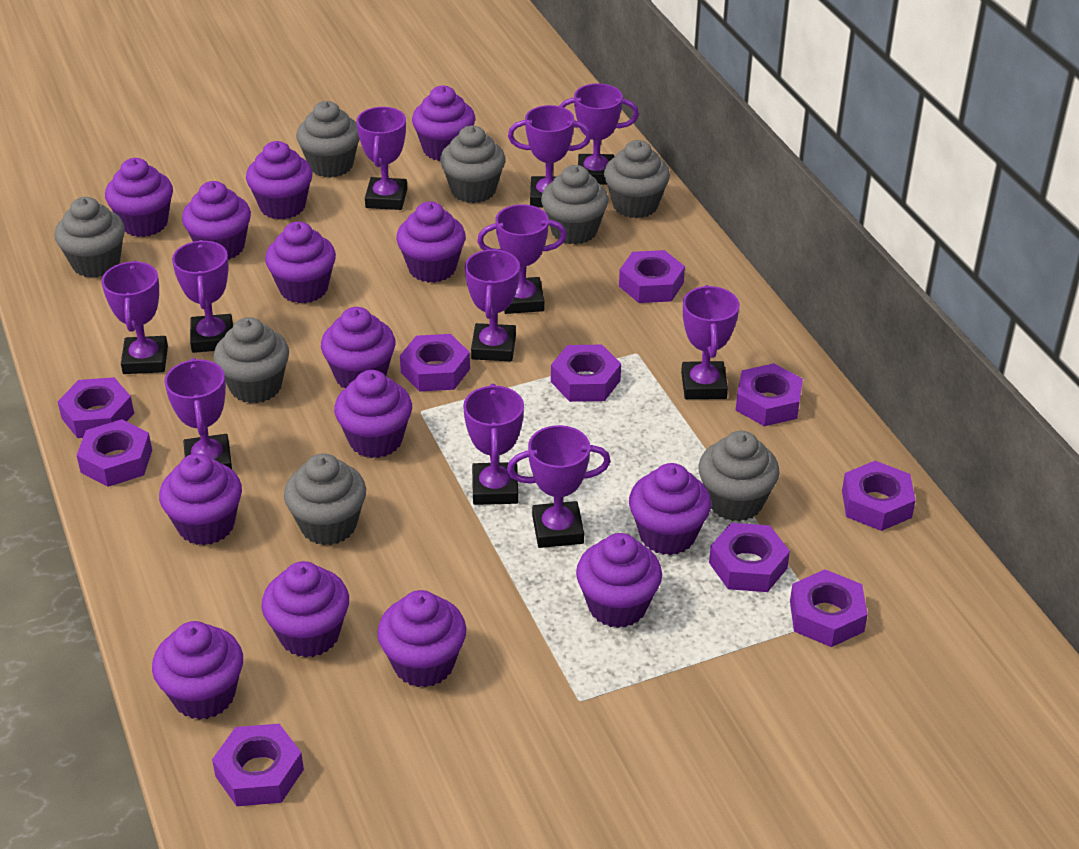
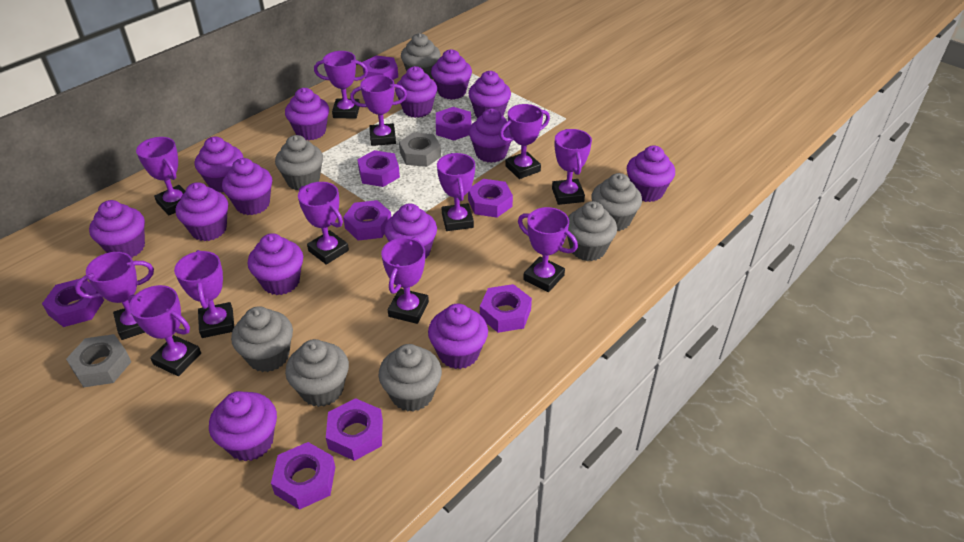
grey cupcake: [54,197,125,278] [214,317,289,403] [284,453,366,545] [296,101,359,178] [440,126,506,203] [541,165,608,244] [604,140,670,218] [698,431,780,522] = 8 -> [231,306,293,372] [275,135,323,191] [285,339,349,407] [379,344,442,412] [401,33,441,79] [567,201,617,261] [592,173,642,231] = 7
grey nut: none = 0 -> [66,334,131,387] [399,132,441,167] = 2
purple nut: [58,377,134,438] [77,419,152,487] [212,724,304,806] [400,334,470,392] [551,345,621,402] [619,250,685,303] [709,523,790,592] [736,363,803,426] [790,569,868,647] [842,461,916,531] = 10 -> [42,278,104,327] [271,442,335,510] [326,398,383,461] [343,200,391,241] [357,150,400,187] [362,55,398,80] [436,107,472,140] [468,179,513,218] [480,284,532,333] = 9
purple trophy: [102,261,168,374] [164,358,232,469] [172,240,233,353] [356,107,407,210] [463,384,524,505] [465,249,520,361] [477,204,567,314] [507,425,611,548] [508,105,591,207] [559,83,639,185] [681,285,739,399] = 11 -> [75,252,154,340] [128,285,201,376] [136,137,186,215] [174,250,234,338] [298,182,349,265] [314,51,368,119] [350,75,407,146] [381,237,429,324] [437,153,475,231] [499,104,550,179] [518,207,578,292] [552,129,592,205] = 12

